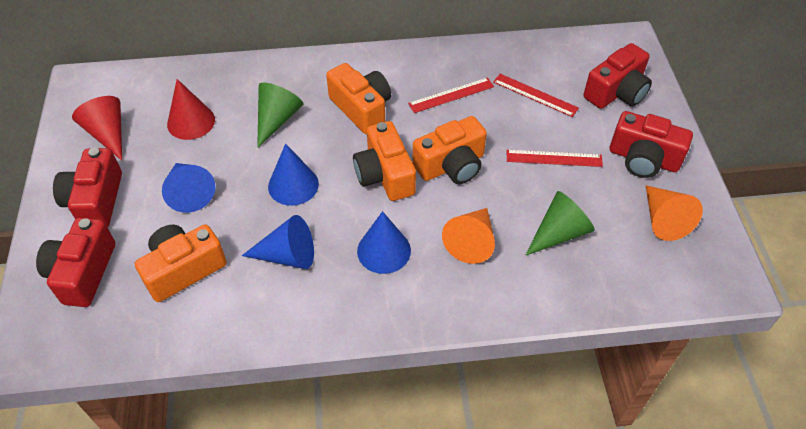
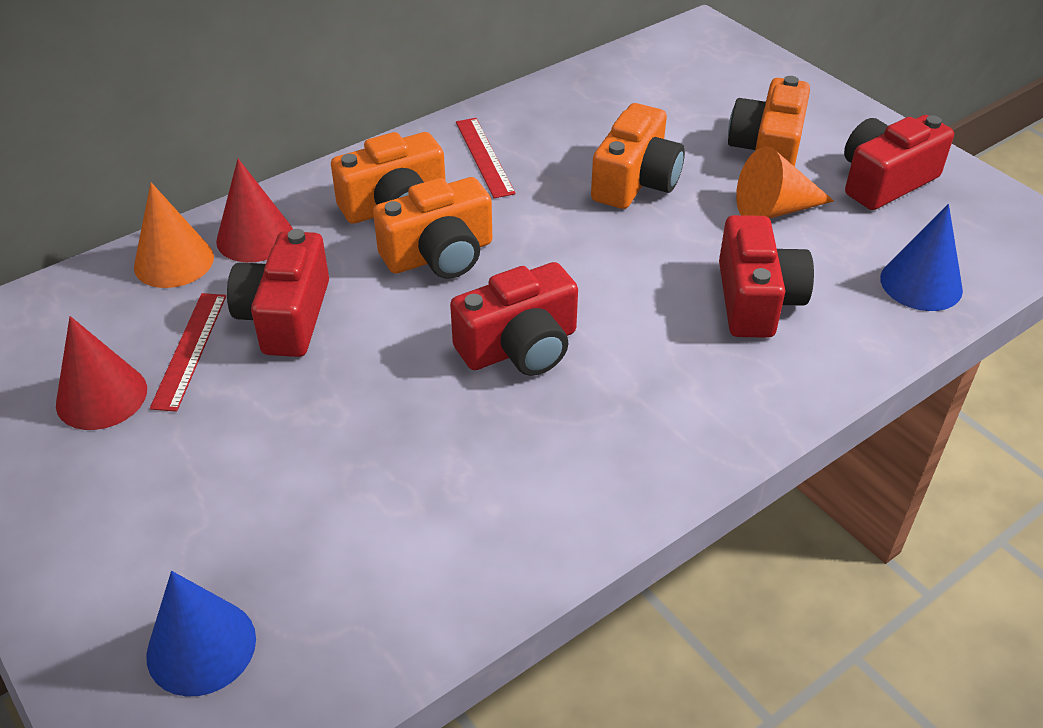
blue cone: [162,163,215,213] [242,215,314,269] [268,144,319,206] [357,211,411,274] = 4 -> [146,571,256,697] [880,204,963,311] = 2
green cone: [257,82,303,148] [525,191,595,256] = 2 -> none = 0
red ruler: [408,78,494,113] [493,74,579,117] [507,150,603,167] = 3 -> [150,293,226,412] [456,118,516,198] = 2

